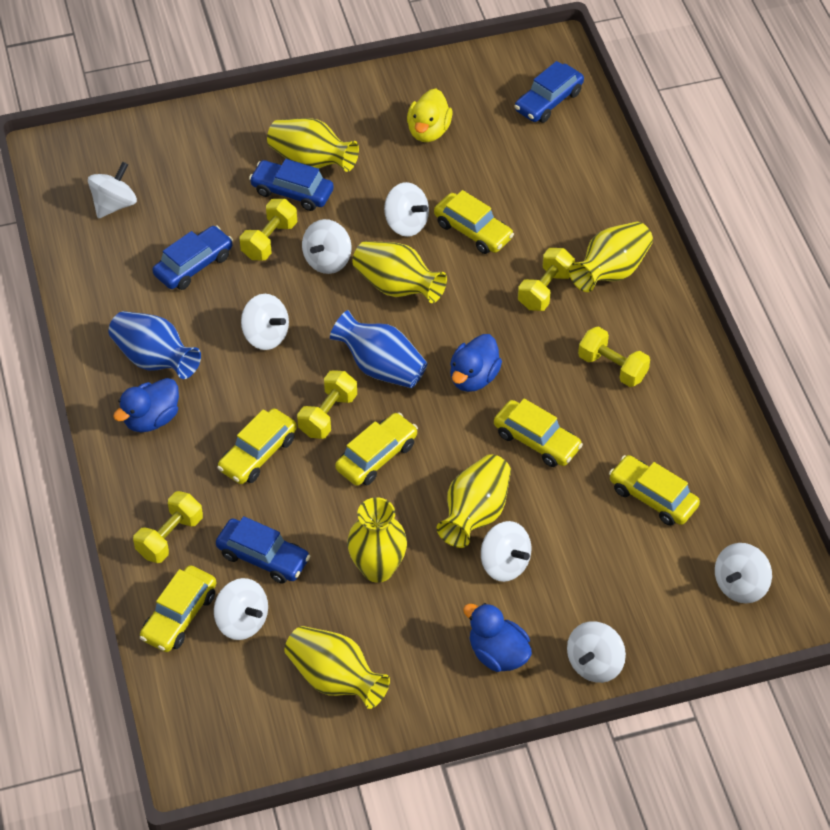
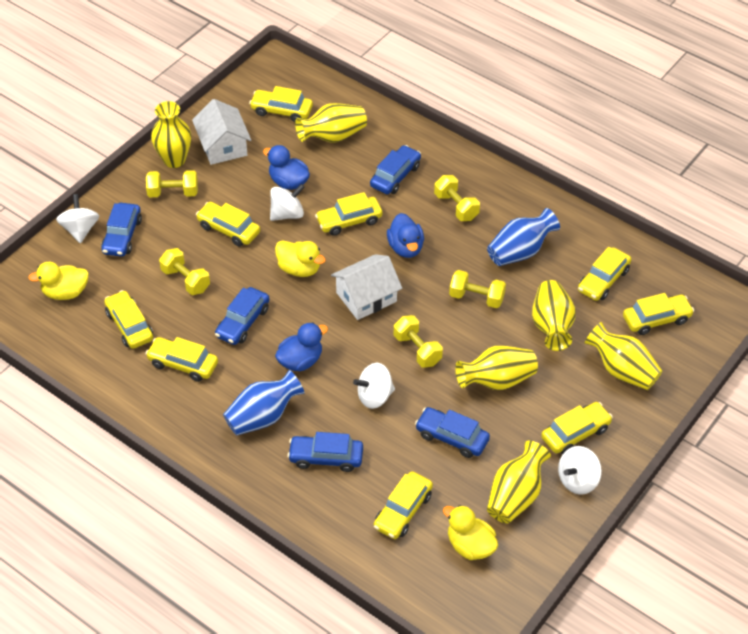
blue car: [152,226,233,290] [216,516,310,584] [249,159,334,211] [515,61,584,123] = 4 -> [101,203,142,257] [215,287,270,345] [287,432,363,472] [370,145,421,194] [415,407,490,458] = 5
white house: none = 0 -> [192,99,251,165] [331,254,402,320] = 2
white spinning top: [88,162,137,218] [214,578,268,640] [241,294,289,350] [302,219,351,274] [384,182,429,237] [481,521,531,582] [567,621,626,683] [715,543,772,603] = 8 -> [56,194,99,243] [270,184,305,221] [353,363,395,409] [558,446,602,495] = 4
yellow car: [140,565,216,652] [217,408,297,484] [335,412,418,486] [434,190,514,254] [494,399,583,467] [609,455,700,526] = 6 -> [104,290,153,349] [145,337,218,382] [196,202,260,246] [249,86,313,122] [315,192,383,236] [374,471,433,539] [541,402,613,454] [578,247,631,301] [623,293,694,335] = 9
yellow duck: [407,89,452,142] = 1 -> [28,262,89,300] [275,240,326,277] [443,505,498,560] = 3

